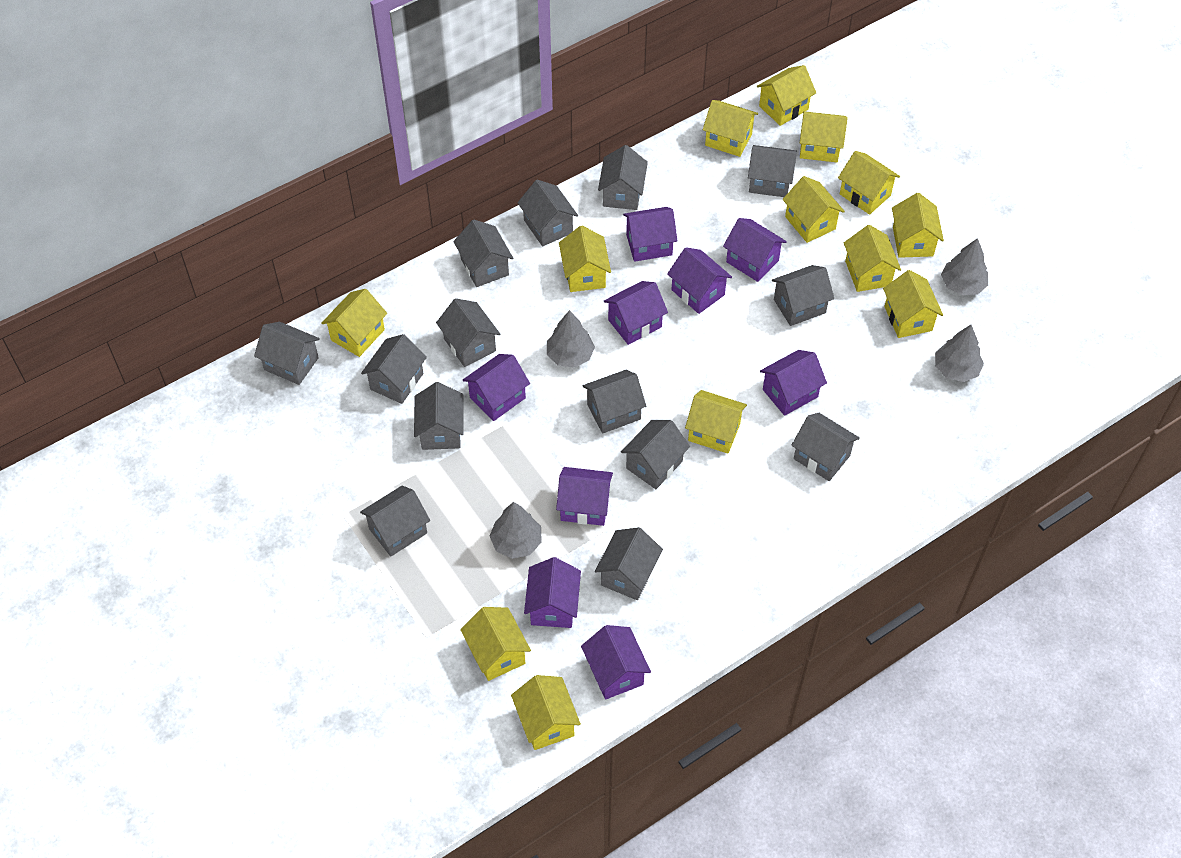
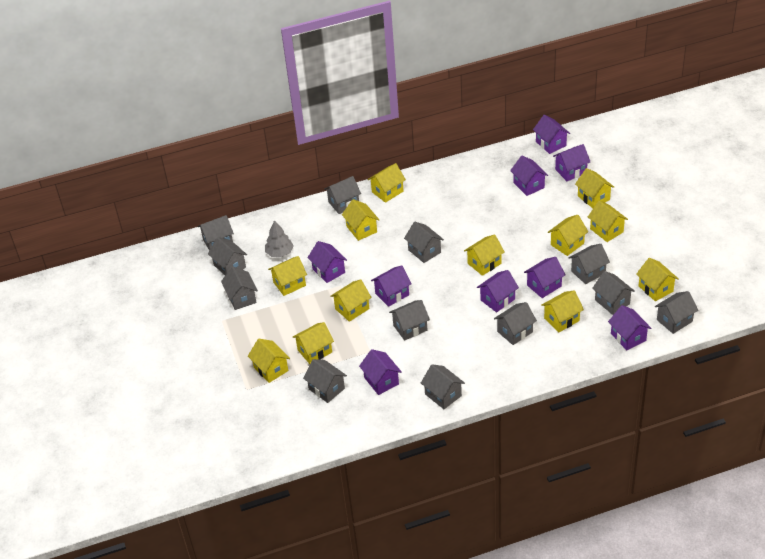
grey house: [254,322,320,385] [360,486,430,556] [361,334,427,404] [414,382,464,450] [436,298,500,367] [453,220,513,287] [517,180,578,246] [583,370,646,434] [595,527,663,600] [598,145,648,210] [621,420,690,489] [748,145,797,197] [772,265,834,326] [791,413,860,481] = 14 -> [198,215,234,251] [208,237,247,275] [221,267,258,310] [303,359,347,403] [324,176,361,214] [389,300,430,341] [404,222,444,263] [421,364,465,409] [494,302,537,345] [569,244,610,284] [592,271,635,315] [655,291,698,334] = 12
grey tree: [490,502,542,559] [547,310,595,368] [935,325,984,382] [941,238,988,295] = 4 -> [265,220,294,257] = 1
yellow house: [321,289,387,357] [460,607,531,681] [511,675,581,750] [559,226,611,292] [685,390,747,454] [703,100,758,157] [757,65,816,126] [782,176,845,243] [800,111,848,162] [838,151,900,215] [844,225,901,292] [883,270,943,338] [892,193,944,258] = 13 -> [248,339,290,383] [268,256,307,296] [293,322,334,364] [330,279,372,322] [342,199,379,241] [368,163,406,203] [464,234,505,276] [541,291,584,332] [548,215,588,256] [575,168,614,208] [588,201,628,242] [636,258,679,301] = 12

